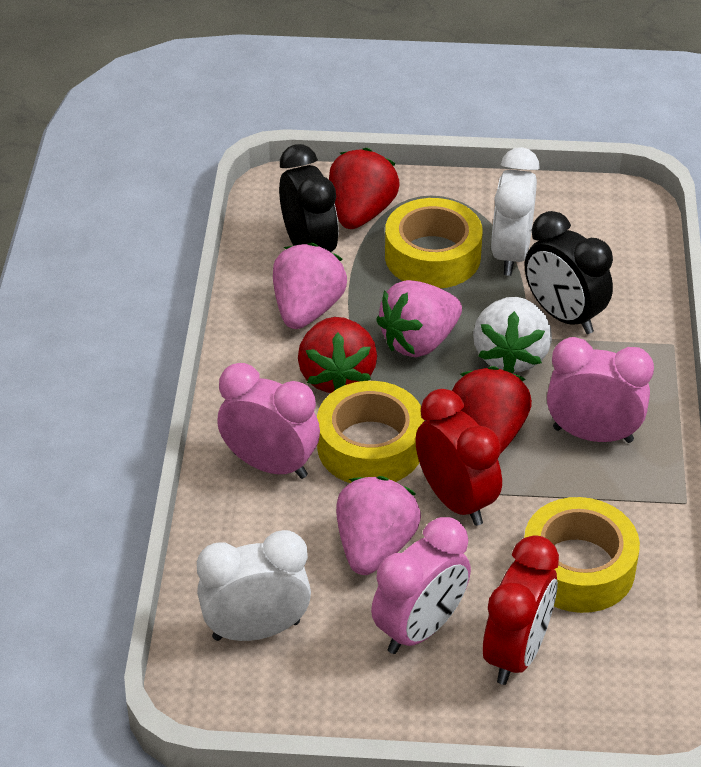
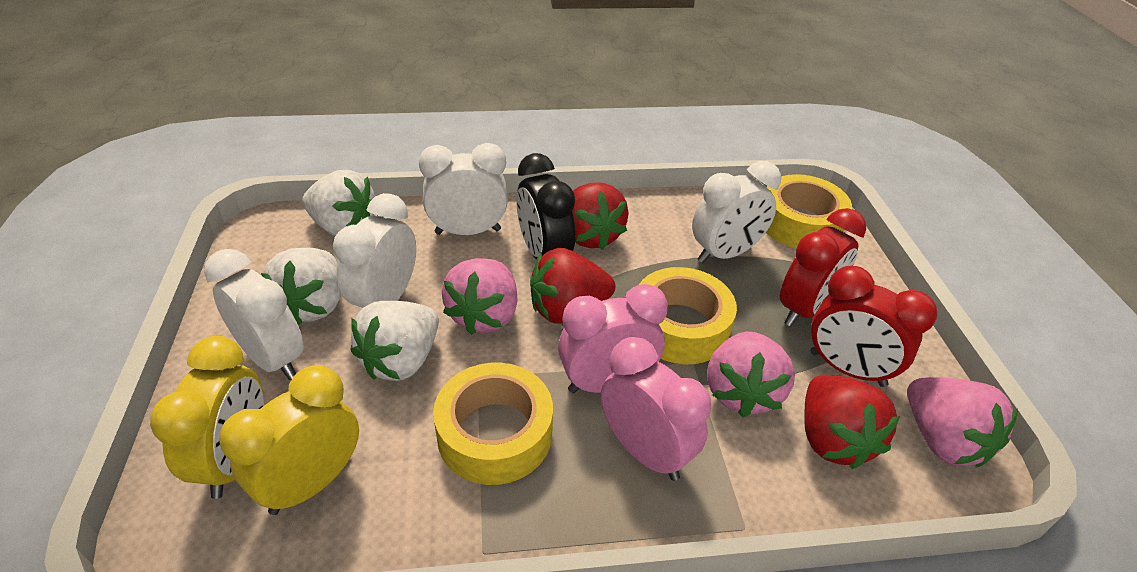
black clock: [279,144,339,252] [525,211,613,334] = 2 -> [516,153,575,260] = 1
pink clock: [217,363,320,479] [371,517,471,654] [547,337,654,443] = 3 -> [558,284,668,393] [601,337,711,481] = 2
white clock: [197,530,311,641] [491,147,540,276] = 2 -> [204,249,304,380] [333,193,416,308] [419,143,508,235] [692,161,781,263] = 4
white strawberry: [473,297,552,373] = 1 -> [261,248,341,325] [302,170,375,236] [350,301,439,381] = 3
yellow clock: none = 0 -> [150,336,264,499] [219,365,359,515] = 2

